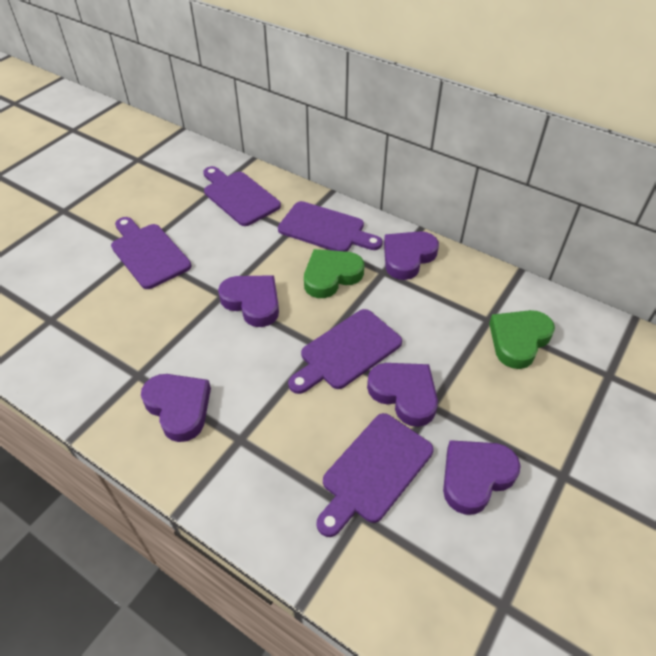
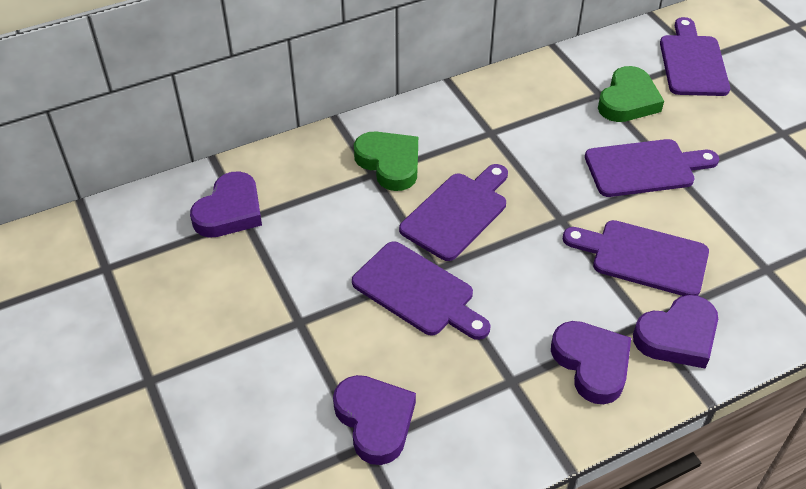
purple heart: [141,374,211,442] [218,275,279,327] [367,363,438,427] [384,231,439,280] [443,440,521,515] = 5 -> [190,171,262,238] [333,375,416,465] [551,321,631,404] [633,295,718,368] = 4

